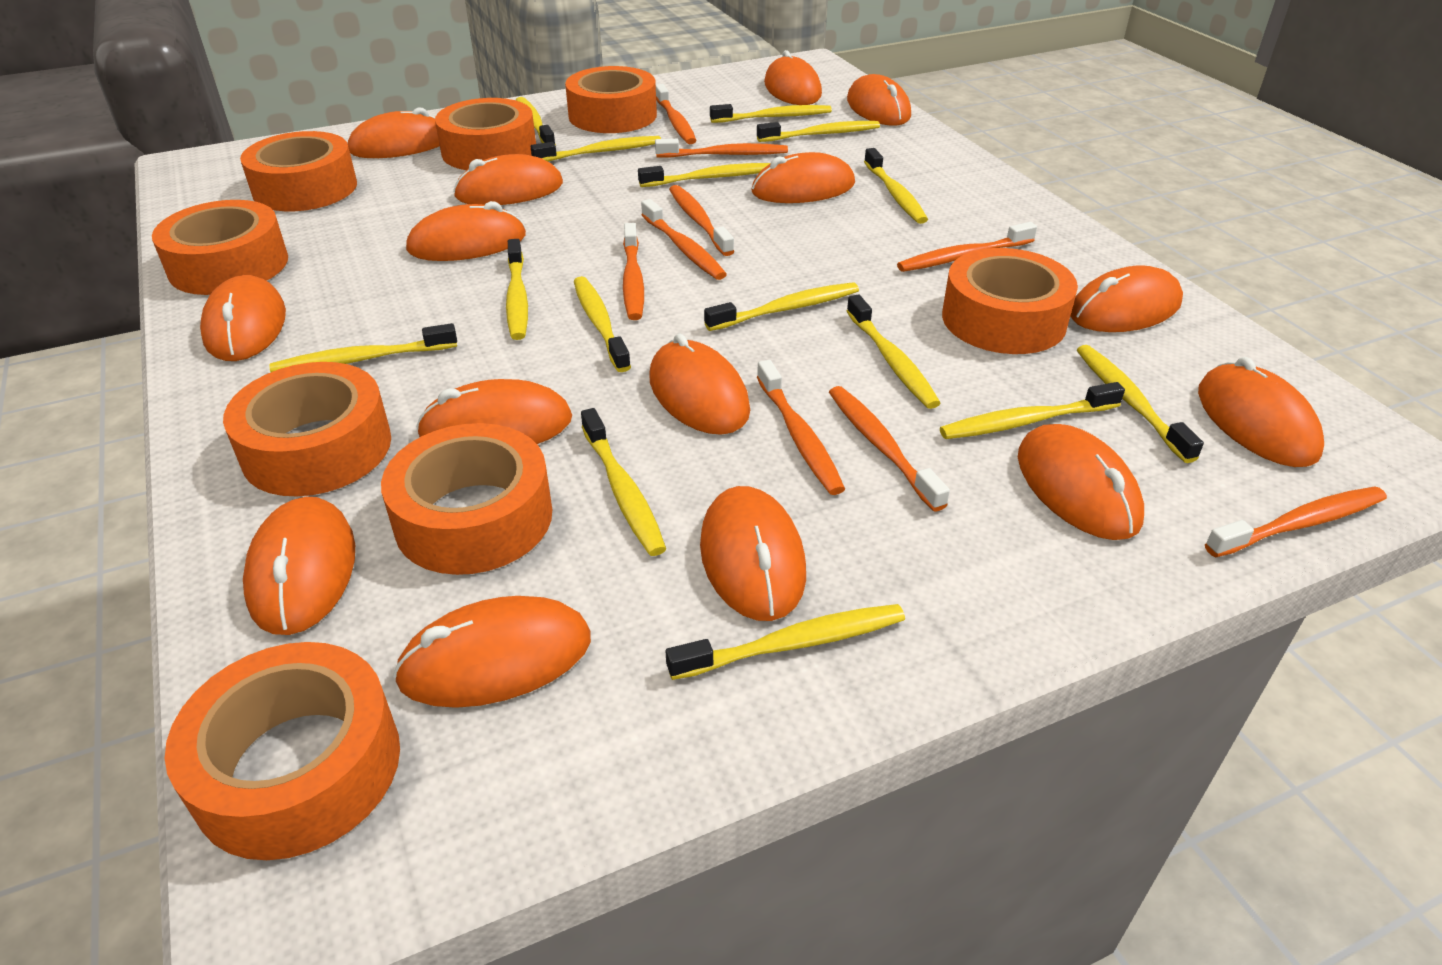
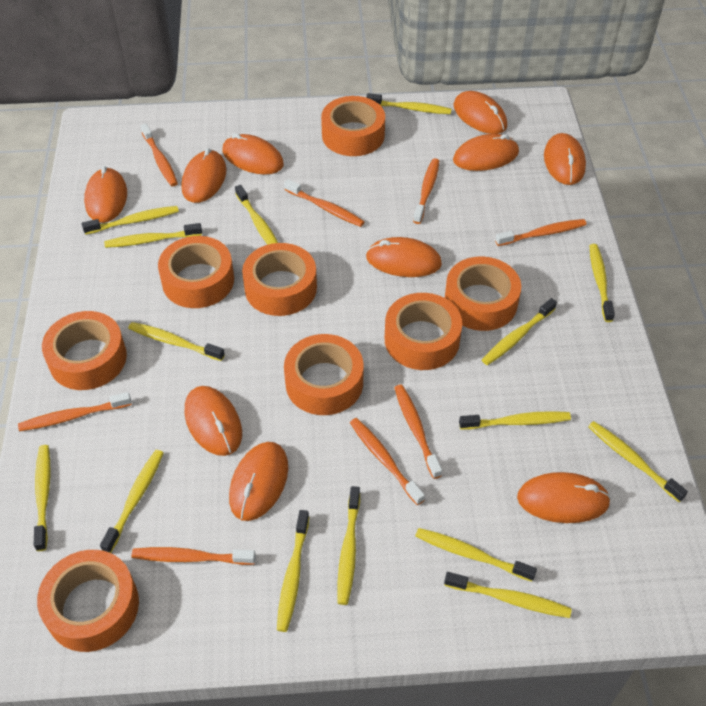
orange mouse: [200,275,286,361] [243,497,355,635] [348,107,440,158] [393,596,591,708] [406,201,526,261] [416,379,572,444] [453,154,563,205] [649,334,750,435] [700,486,806,621] [751,152,855,203] [764,50,822,105] [847,74,911,126] [1018,424,1144,540] [1070,265,1183,332] [1198,357,1324,467] = 15 -> [84,166,127,223] [182,148,227,203] [185,386,242,456] [222,133,284,175] [229,442,288,521] [366,237,442,277] [453,134,519,171] [454,91,507,134] [517,472,611,523] [544,133,586,185] = 10
orange toothbrush: [623,223,644,320] [641,199,727,280] [655,139,788,158] [656,84,697,144] [669,185,734,256] [757,360,845,495] [829,386,950,511] [897,222,1037,272] [1205,487,1387,557] = 9 -> [18,392,132,431] [131,547,256,565] [141,124,178,186] [284,179,365,227] [350,418,425,505] [394,385,442,479] [413,158,439,224] [495,219,587,246] = 8

